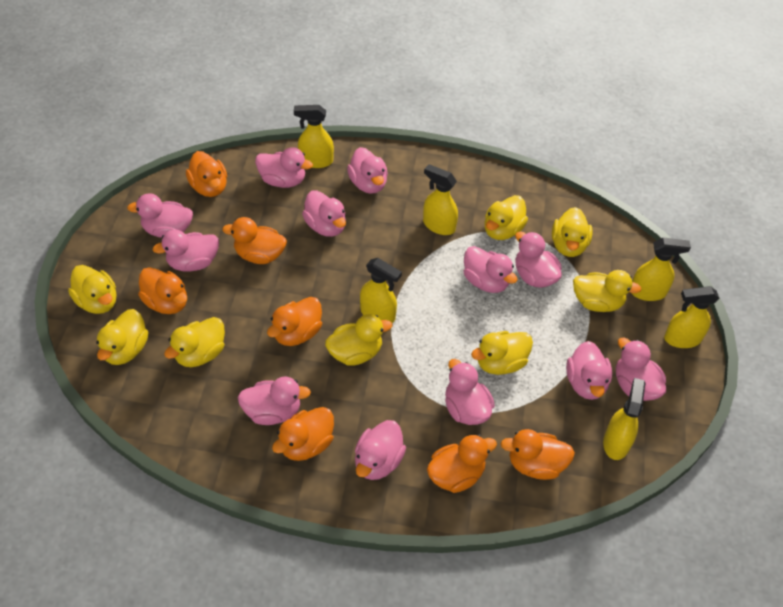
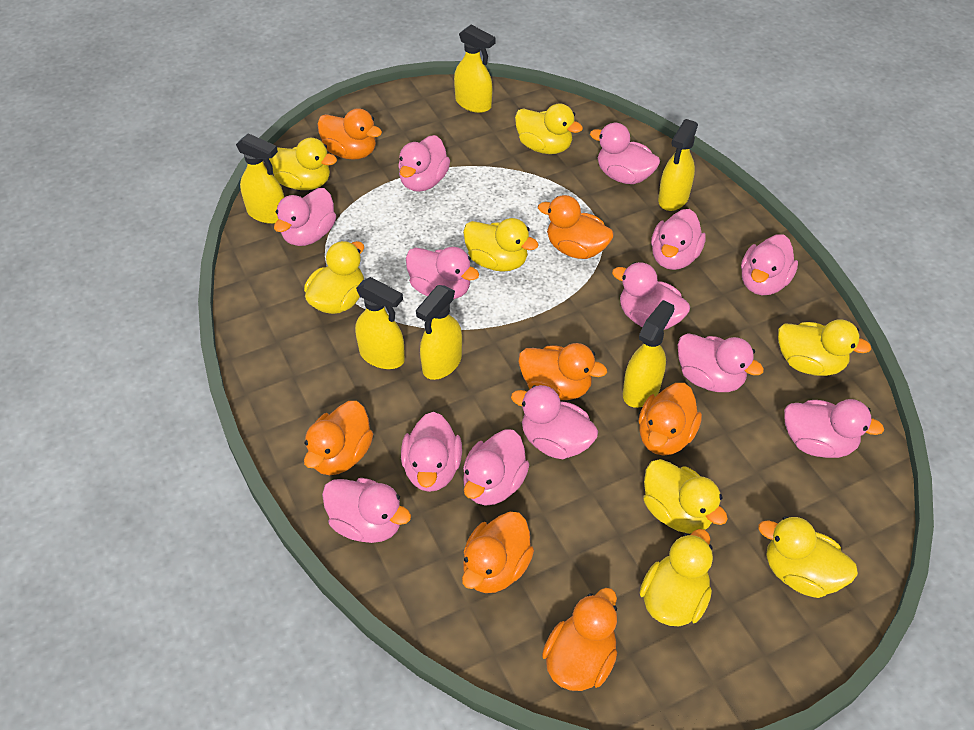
pink duck: [127,193,193,238] [153,230,219,272] [238,376,311,425] [255,147,313,188] [302,190,346,237] [347,147,388,194] [355,420,406,480] [445,359,495,425] [463,246,517,293] [515,232,562,288] [566,341,612,400] [616,338,666,401] = 12 -> [274,188,336,246] [322,478,411,543] [398,135,450,192] [401,412,462,492] [406,247,479,299] [463,429,529,506] [511,385,598,459] [590,123,660,184] [612,262,690,330] [651,209,706,270] [678,333,764,392] [741,235,798,295] [784,399,884,458] = 13

